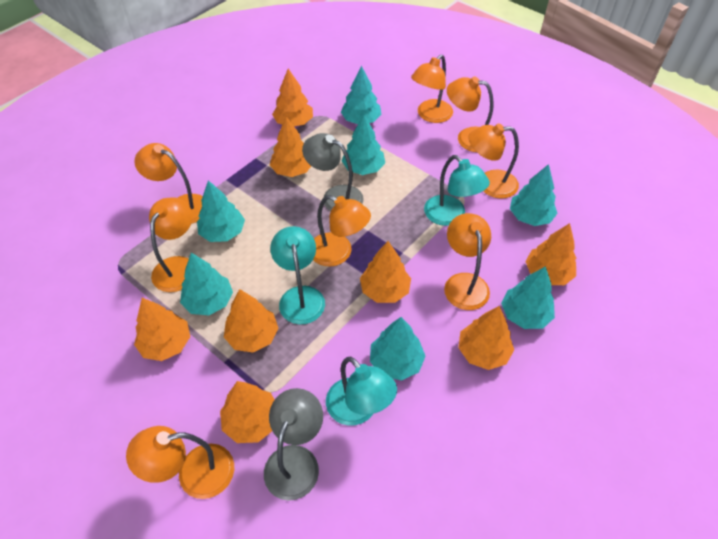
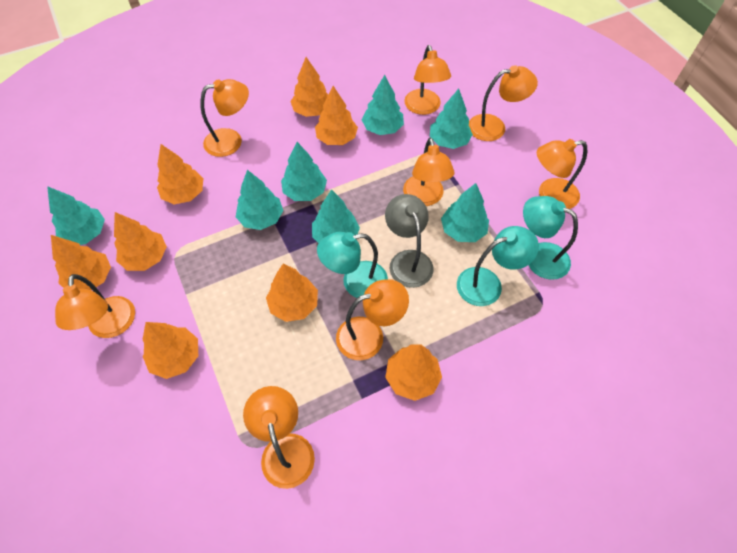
grey lamp: [264,388,323,501] [302,133,364,211] = 2 -> [385,194,434,288] = 1

